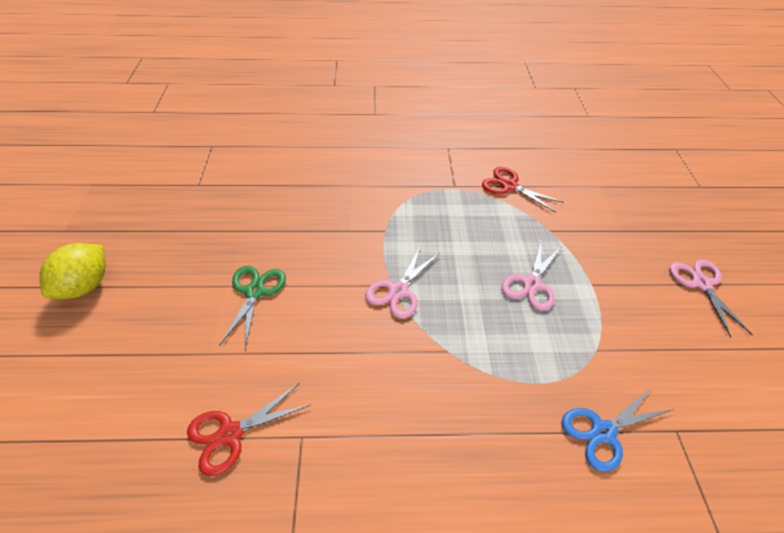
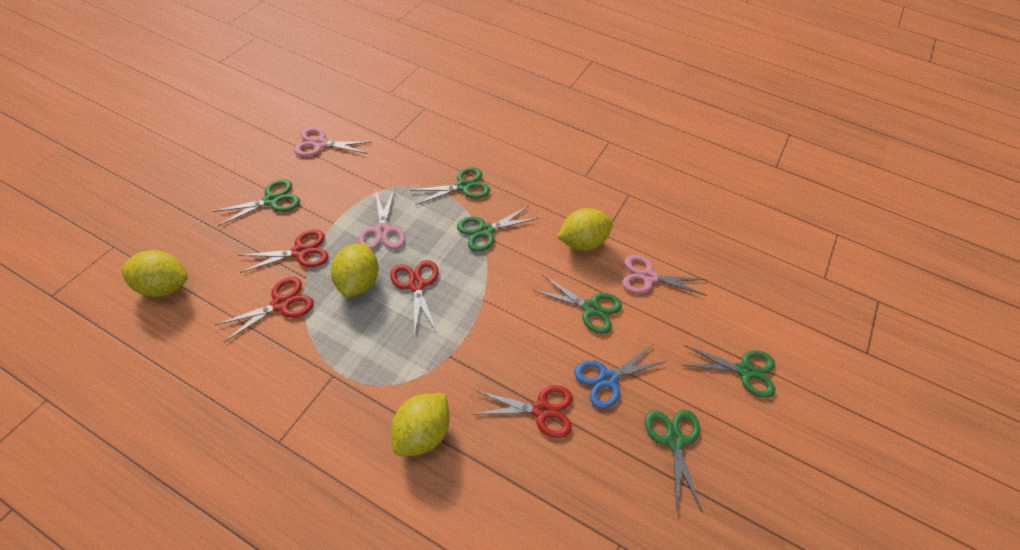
green scissors: [219,266,286,349] = 1 -> [213,179,300,226] [410,167,490,205] [457,206,539,252] [533,274,622,334] [645,410,703,512] [681,345,775,398] = 6
red scissors: [187,384,310,476] [482,167,564,213] = 2 -> [215,277,314,342] [238,230,329,273] [390,260,439,337] [473,385,572,438] = 4
yellow lemon: [40,243,106,299] = 1 -> [121,250,188,297] [331,243,378,297] [391,393,450,456] [557,208,613,251] = 4

